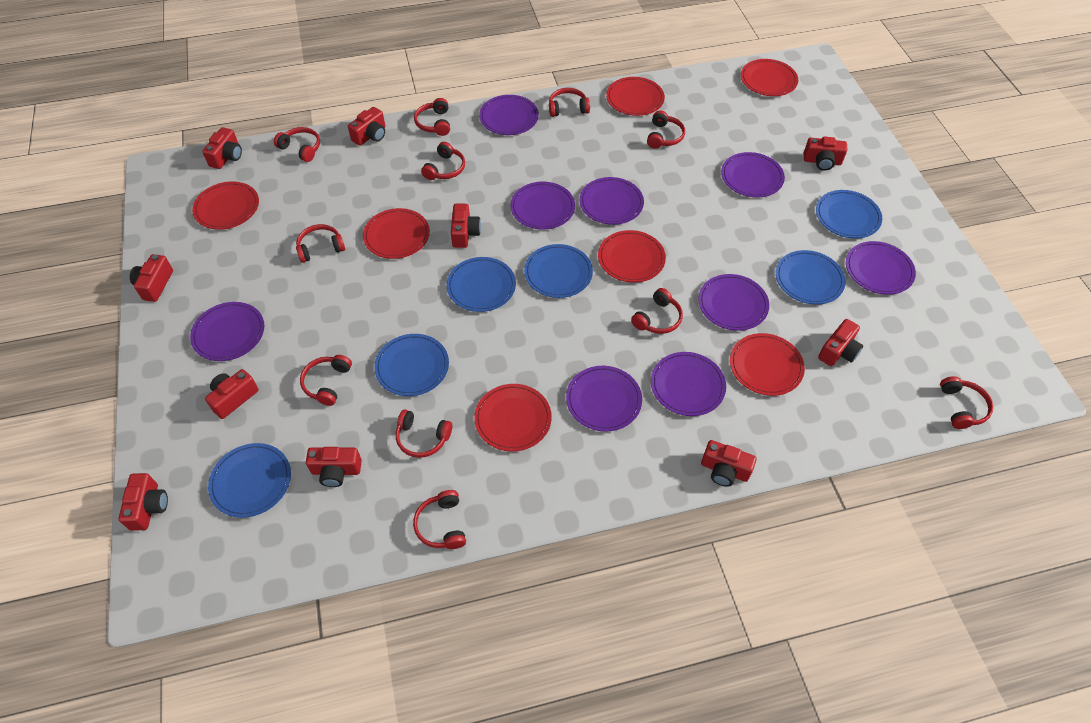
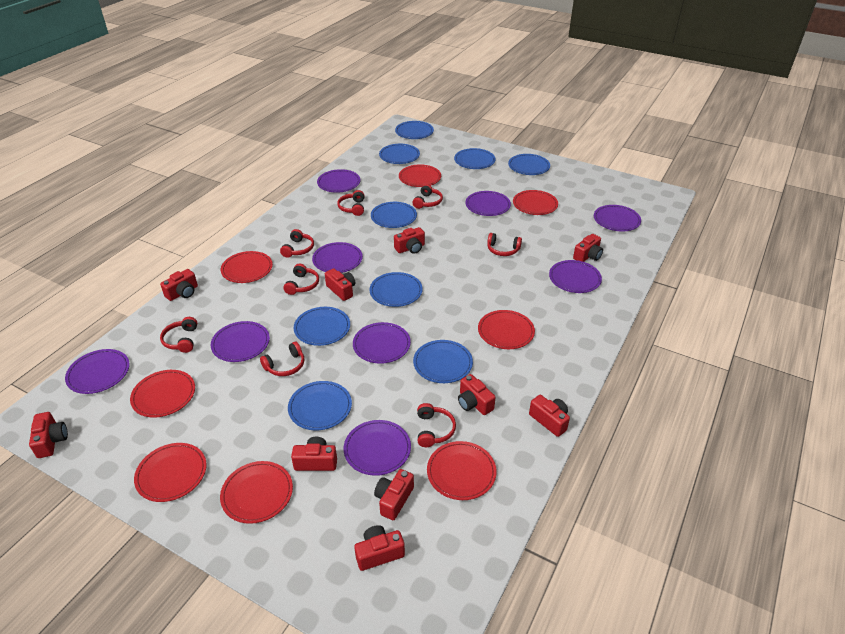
blue plate: [208,443,291,518] [374,334,449,396] [446,257,516,312] [524,244,593,298] [776,250,846,304] [816,190,882,238] = 6 -> [288,381,352,430] [294,307,350,346] [369,272,423,307] [371,202,417,228] [379,144,420,164] [395,121,434,139] [413,340,473,383] [454,148,495,169] [508,154,550,175] = 9
red headphones: [274,127,320,162] [296,224,345,263] [300,355,352,406] [396,410,452,458] [413,490,466,549] [414,98,450,136] [421,142,465,180] [549,88,590,117] [631,288,683,334] [647,111,685,149] [940,376,993,429] = 11 -> [160,317,197,353] [260,342,305,376] [280,229,314,258] [283,264,319,295] [337,190,364,216] [412,184,443,209] [417,403,456,447] [487,233,522,256] = 8
red plate: [192,181,259,230] [363,208,430,259] [474,384,552,452] [598,230,666,283] [606,77,665,116] [730,333,805,396] [741,59,798,96] = 7 -> [130,370,195,418] [134,443,207,502] [220,461,293,524] [221,251,273,283] [399,164,441,187] [427,441,496,500] [478,310,535,349] [513,190,558,215] = 8

